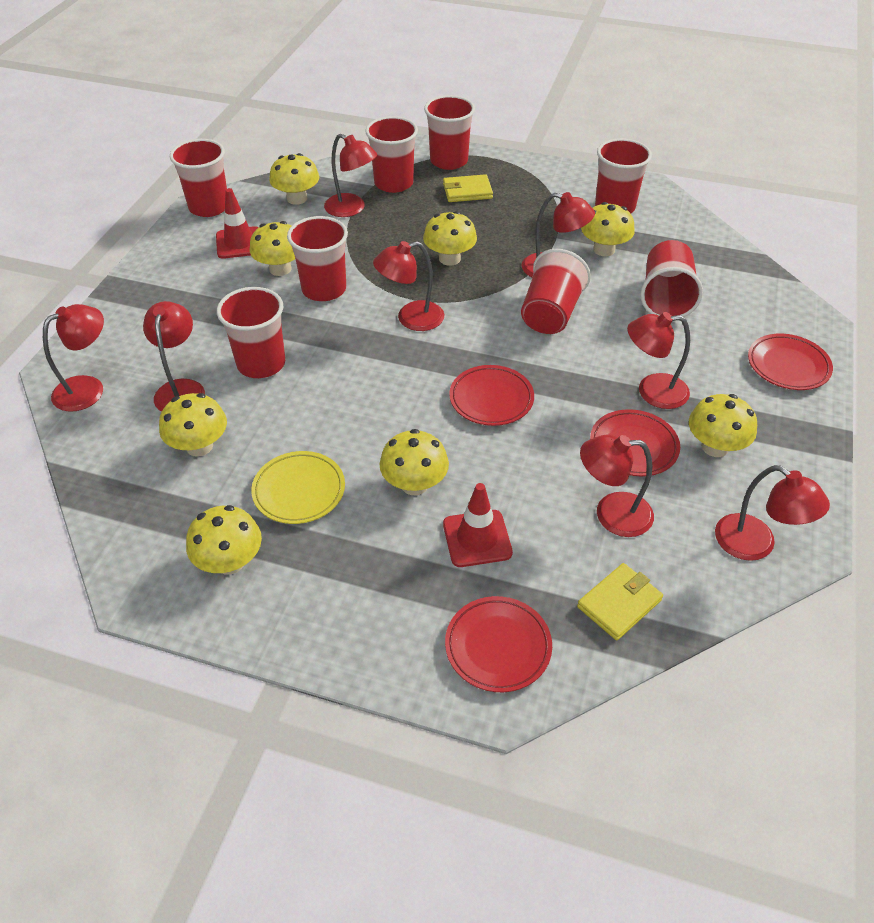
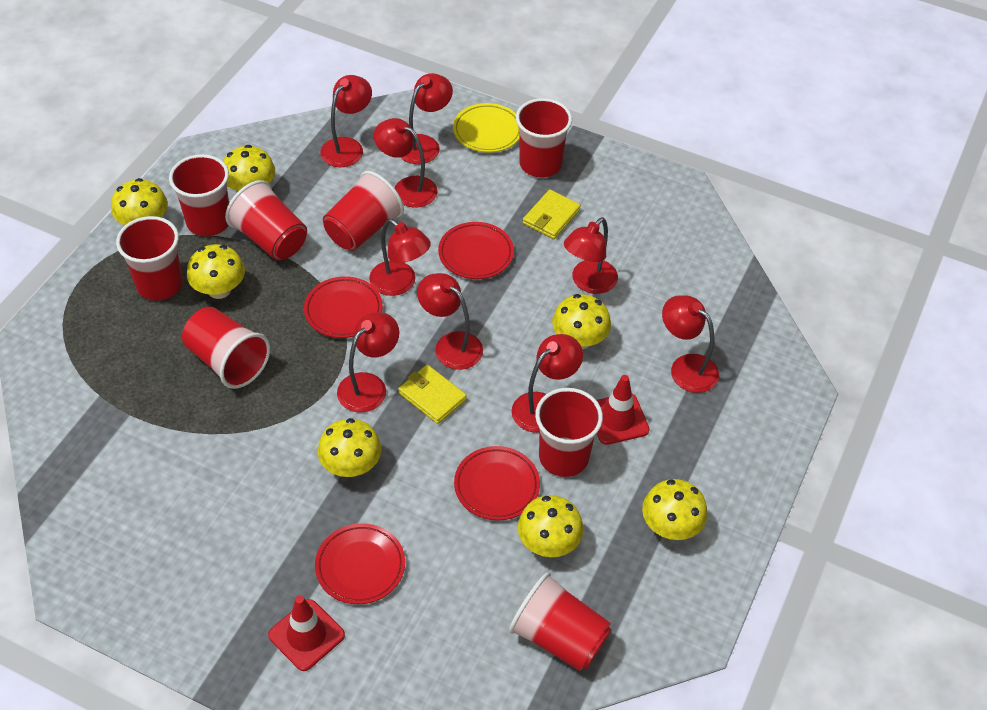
red lamp: [43,304,104,412] [143,301,205,412] [324,134,377,217] [373,241,444,331] [522,192,595,277] [580,435,654,537] [627,312,690,409] [715,465,830,561] = 8 -> [320,75,372,167] [337,312,399,413] [369,219,431,296] [374,118,438,208] [400,73,453,164] [417,273,483,370] [511,334,583,433] [564,217,618,294] [662,295,719,393] = 9
yellow mushroom: [159,393,227,457] [186,505,262,575] [250,221,295,276] [269,153,319,205] [379,429,449,495] [423,211,477,266] [581,202,635,256] [689,394,757,457] = 8 -> [111,178,168,225] [187,244,245,299] [223,145,275,191] [318,418,381,477] [518,495,584,557] [552,294,611,349] [642,479,707,540] = 7

